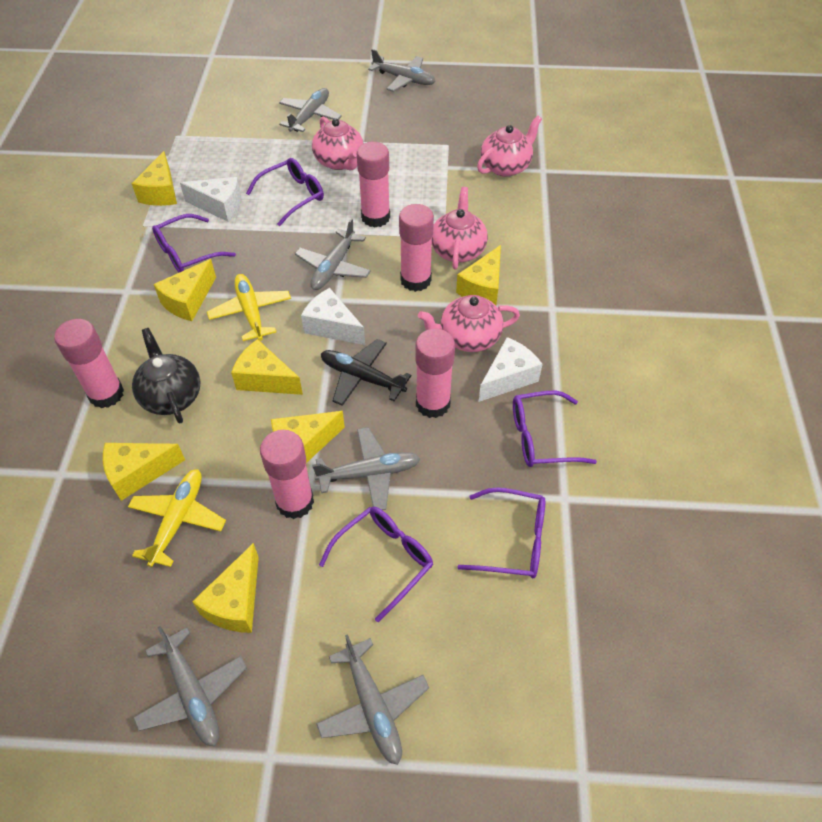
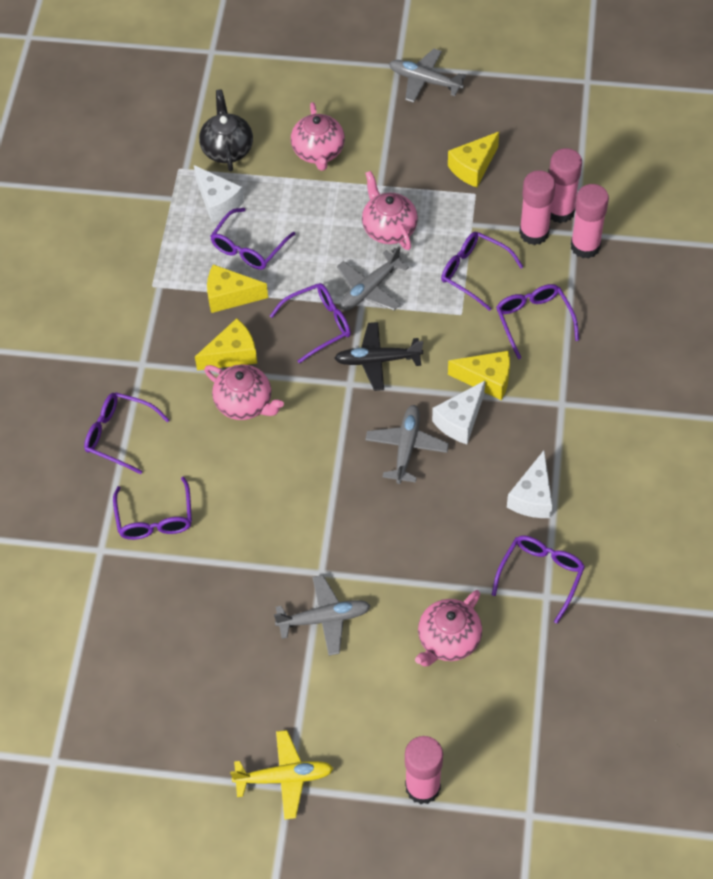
grey plane: [133,626,247,746] [279,88,342,132] [295,218,371,290] [312,427,420,510] [316,634,429,765] [368,49,435,92] = 6 -> [274,575,371,656] [337,246,409,311] [365,405,449,484] [389,49,466,103] = 4
pink glue stick: [54,319,124,408] [260,430,314,519] [357,142,390,228] [399,204,434,292] [415,329,455,418] = 5 -> [405,736,443,804] [519,170,555,245] [549,148,582,223] [571,184,609,259] = 4
purple glasses: [152,214,236,273] [246,158,324,226] [319,507,433,622] [457,487,545,578] [513,391,597,467] = 5 -> [84,392,169,474] [113,476,192,540] [210,208,295,270] [270,283,351,364] [441,232,523,311] [492,536,585,624] [496,284,579,359] = 7
yellow cheese: [103,443,185,501] [131,151,177,206] [153,259,216,321] [192,543,259,633] [231,339,303,395] [271,411,345,463] [456,245,501,305] = 7 -> [195,318,257,370] [207,264,268,313] [448,132,499,188] [448,350,510,400] = 4
yellow plane: [128,469,226,567] [207,274,291,341] = 2 -> [230,730,333,820] = 1

